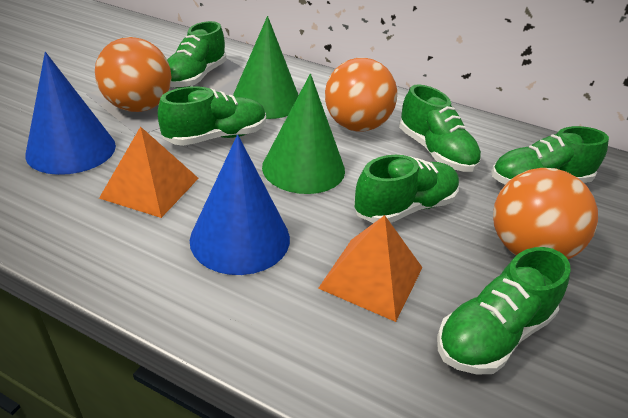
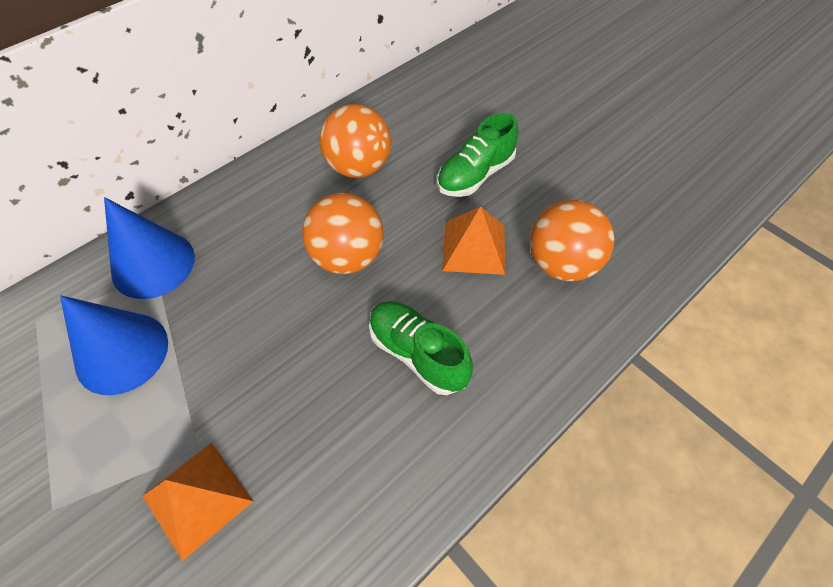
green cone: [233,16,299,119] [262,74,345,194] = 2 -> none = 0
green shoe: [158,86,266,146] [167,21,226,88] [354,155,459,223] [399,84,481,172] [437,247,571,375] [491,126,609,185] = 6 -> [369,301,473,395] [437,113,519,197] = 2

